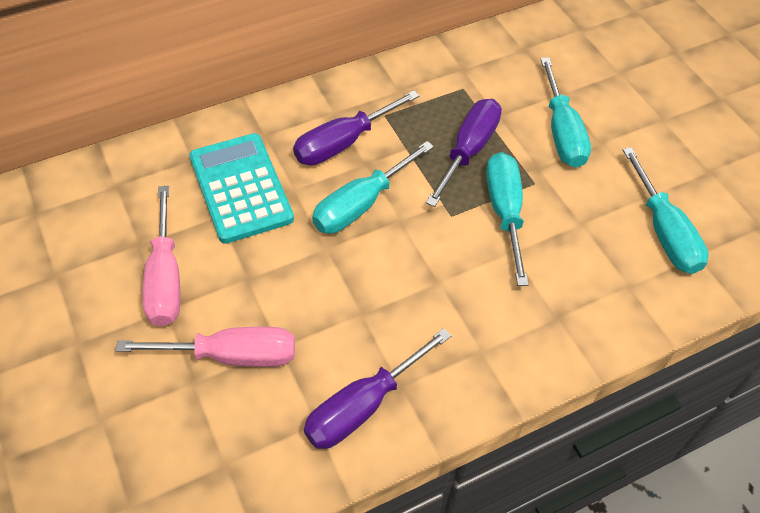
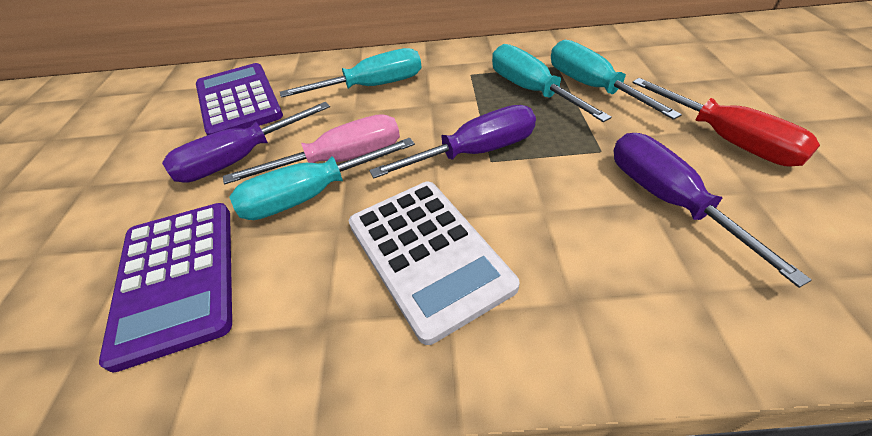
pink screwdriver: [116,327,295,367] [143,186,180,326] = 2 -> [223,114,400,185] = 1
purple calculator: none = 0 -> [99,203,232,373] [196,63,283,135] = 2
red screwdriver: none = 0 -> [632,78,820,167] = 1
turquoise calculator: [189,133,294,244] = 1 -> none = 0
white calculator: none = 0 -> [349,182,520,345] = 1

